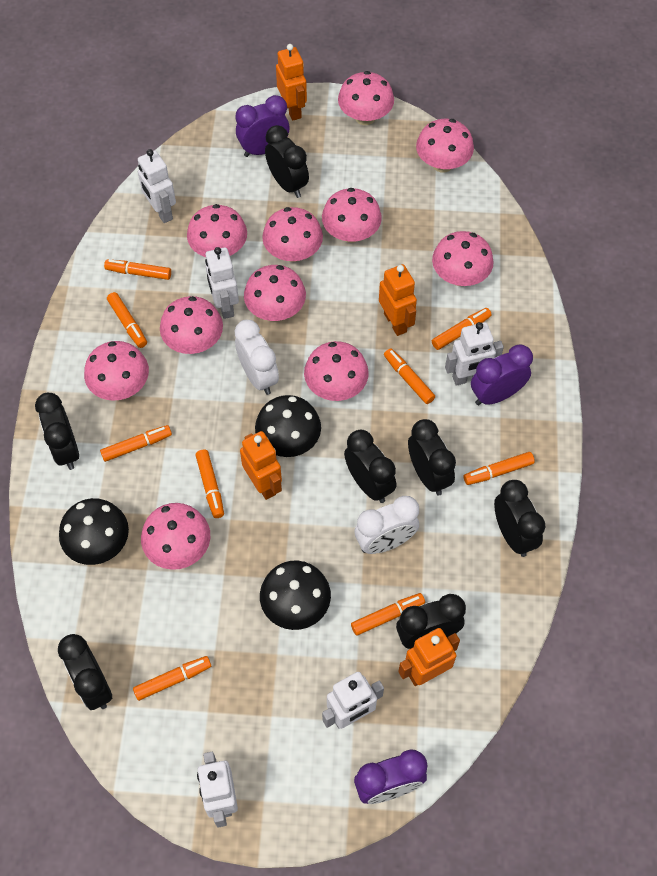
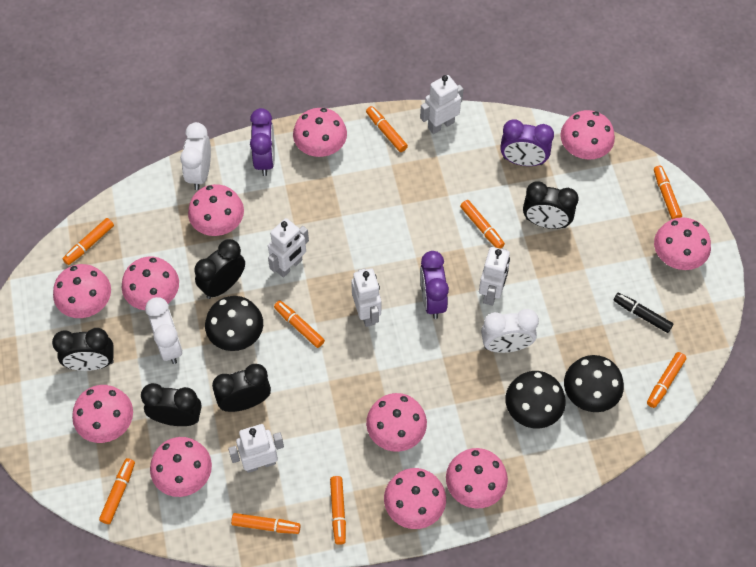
black clock: [35,393,79,470] [58,634,112,710] [265,125,309,198] [344,430,396,503] [396,594,466,649] [408,419,456,496] [494,480,546,557] = 7 -> [52,328,114,371] [141,383,202,426] [194,239,245,299] [212,364,271,412] [523,181,579,229] = 5
black marker: none = 0 -> [614,293,673,333] = 1
orange robot: [240,431,282,500] [276,44,307,121] [379,264,417,336] [398,628,460,686] = 4 -> none = 0
white clock: [235,320,279,395] [355,496,419,554] = 2 -> [145,297,183,364] [180,122,211,190] [481,309,539,353] = 3

